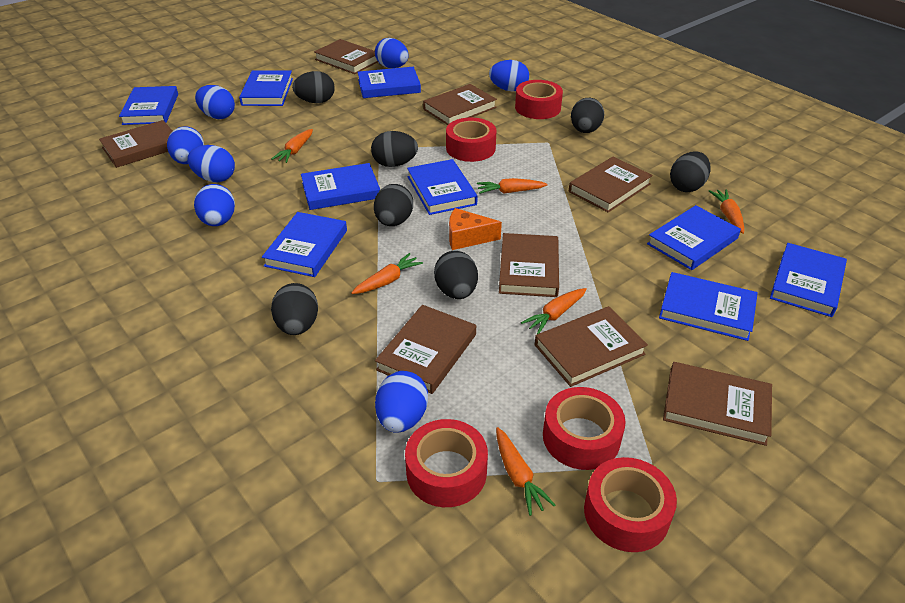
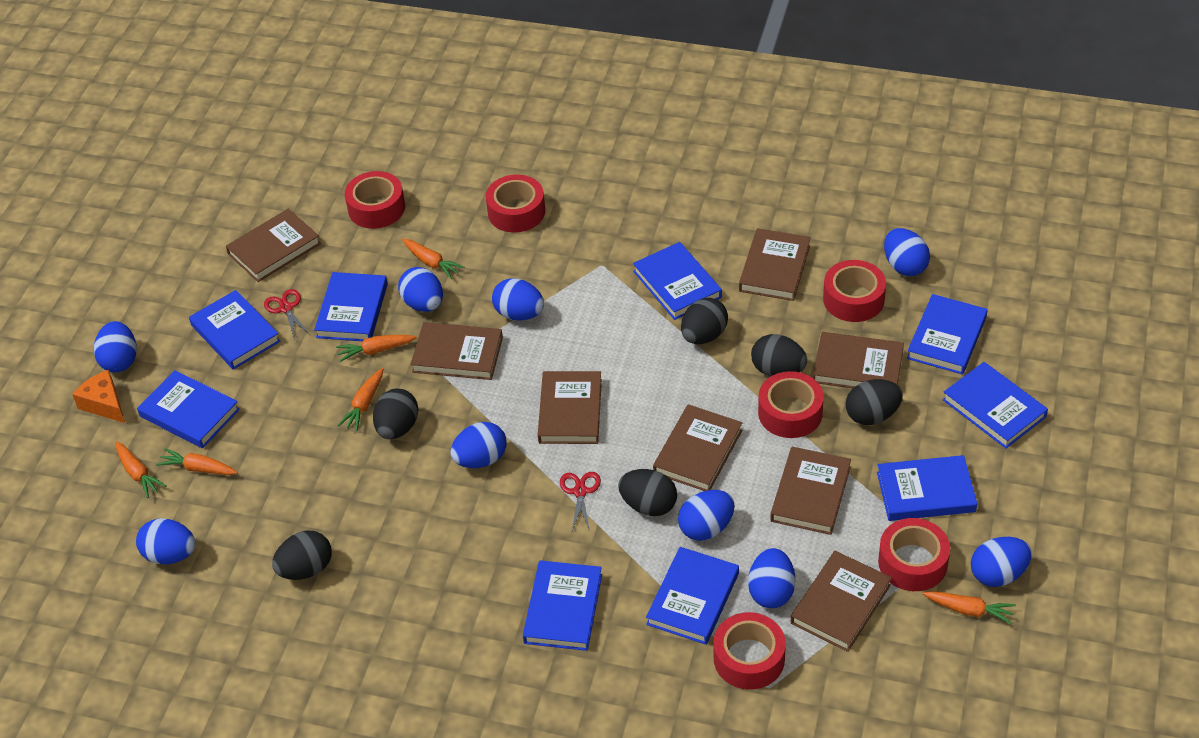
black egg: [271,283,318,335] [292,71,335,103] [371,131,418,167] [374,184,413,226] [434,251,478,299] [571,98,604,133] [670,151,711,192] = 7 -> [272,530,332,580] [373,388,418,439] [618,469,677,516] [681,298,728,344] [751,334,807,376] [846,379,903,425] = 6
blue egg: [167,126,204,164] [187,145,235,182] [194,184,235,226] [195,85,235,119] [375,38,409,68] [375,371,428,433] [489,60,529,91] = 7 -> [94,321,137,373] [136,518,196,564] [398,267,443,312] [450,422,507,468] [492,279,544,321] [678,490,735,541] [748,548,796,608] [884,228,930,276] [971,537,1032,587] = 9
red scissors: none = 0 -> [264,289,310,340] [560,472,601,531] = 2
red tape: [405,419,488,507] [446,117,497,162] [515,80,563,119] [543,387,626,470] [584,457,677,552] = 5 -> [345,171,405,229] [486,175,545,232] [713,612,786,690] [758,371,824,438] [823,260,886,322] [878,518,950,591] = 6

